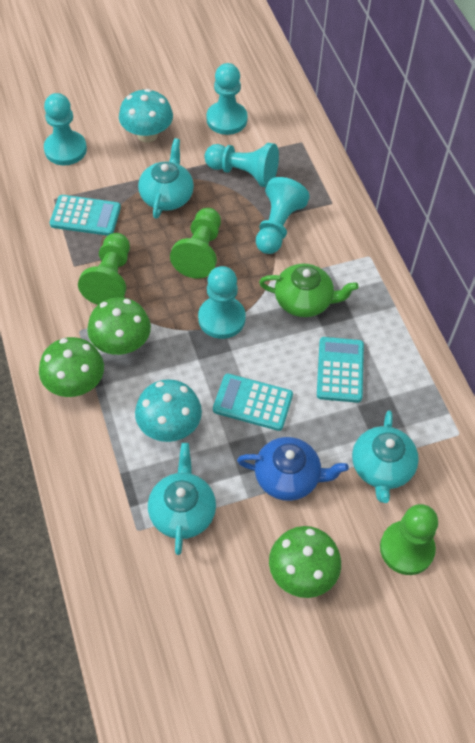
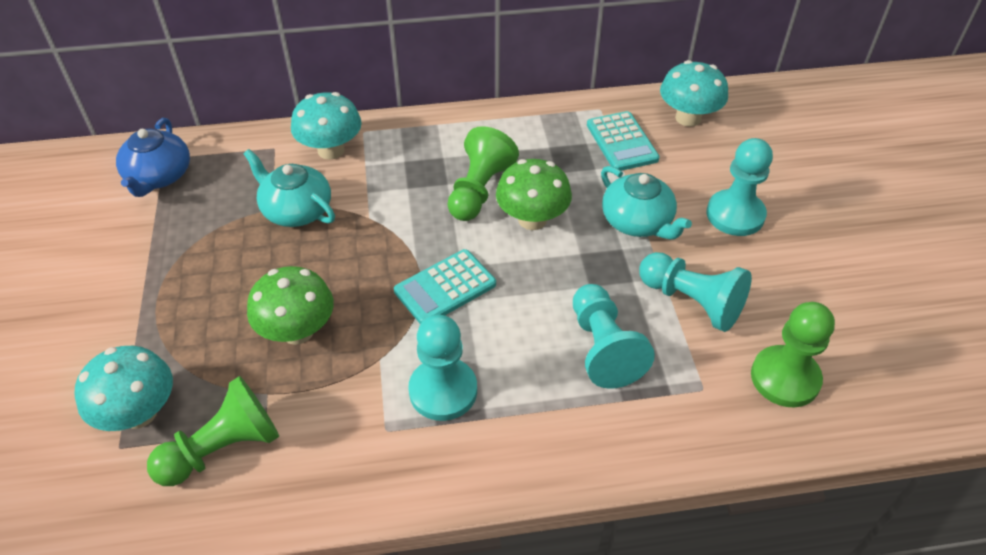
green mushroom: [39,337,104,397] [87,297,151,355] [269,526,341,598] = 3 -> [247,266,334,345] [496,159,572,230] = 2
green teapot: [259,264,359,317] = 1 -> none = 0
turquoise calculator: [50,195,121,236] [213,374,293,431] [317,337,364,403] = 3 -> [394,249,496,324] [587,111,660,171] = 2
turquoise mushroom: [119,89,173,143] [135,379,202,442] = 2 -> [75,346,173,431] [291,92,362,160] [660,60,728,127] = 3
turquoise pawn: [44,93,87,165] [198,266,246,339] [204,143,279,187] [207,63,248,135] [256,177,310,254] = 5 -> [408,315,477,421] [573,284,655,389] [639,252,752,332] [706,138,773,236] = 4
turquoise teapot: [138,138,194,219] [148,443,216,555] [352,410,419,503] = 3 -> [244,149,335,227] [601,166,692,240] = 2

